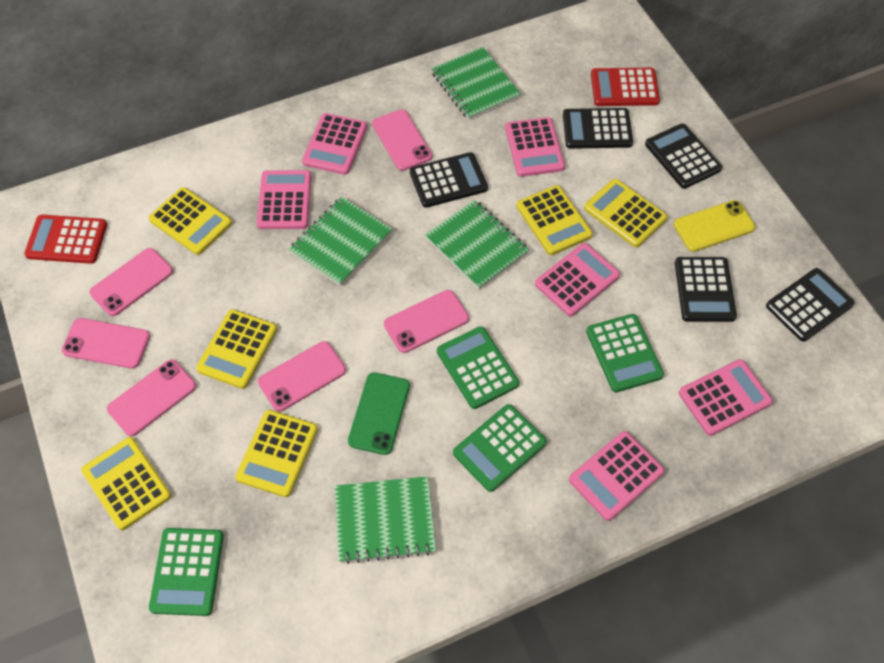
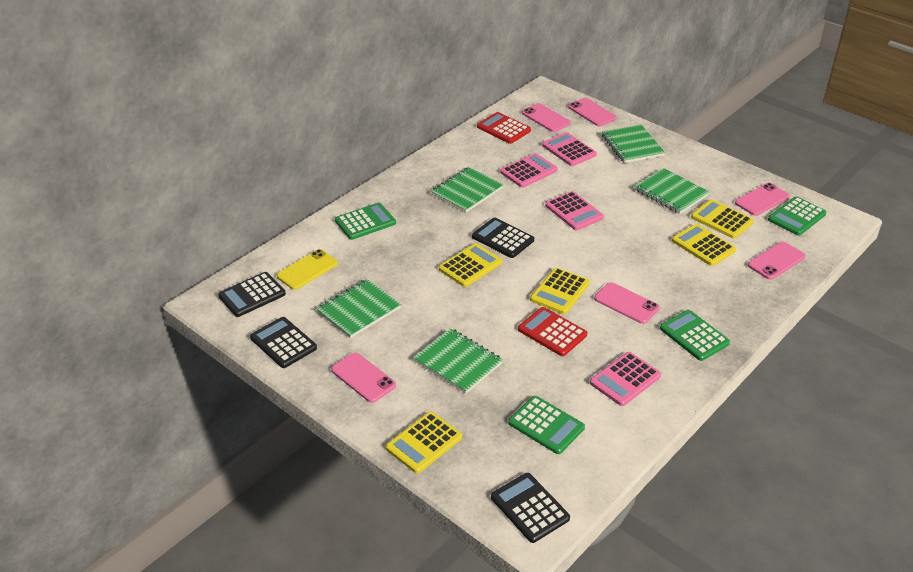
black calculator: [410,152,488,208] [563,108,633,149] [645,123,722,189] [675,257,737,322] [766,268,855,342] = 5 -> [218,272,286,317] [250,317,317,368] [472,218,534,258] [491,473,570,543] = 4
green notebook: [289,197,392,286] [335,476,436,564] [425,200,529,289] [431,47,521,120] = 4 -> [316,279,401,338] [413,328,503,394] [431,167,504,213] [602,125,665,163] [635,168,709,214] = 5
green phone: [348,372,410,455] = 1 -> none = 0
pink calculator: [257,170,312,229] [302,113,367,175] [505,117,565,177] [535,243,620,316] [569,431,665,521] [679,359,773,436] = 6 -> [500,153,558,188] [542,132,597,166] [545,191,604,230] [590,352,661,406] = 4
yellow calculator: [81,437,171,530] [149,187,232,255] [196,309,277,389] [235,410,318,497] [516,185,593,255] [584,179,667,247] = 6 -> [386,412,462,474] [439,243,502,287] [530,267,590,314] [672,224,736,266] [691,199,754,239] = 5

